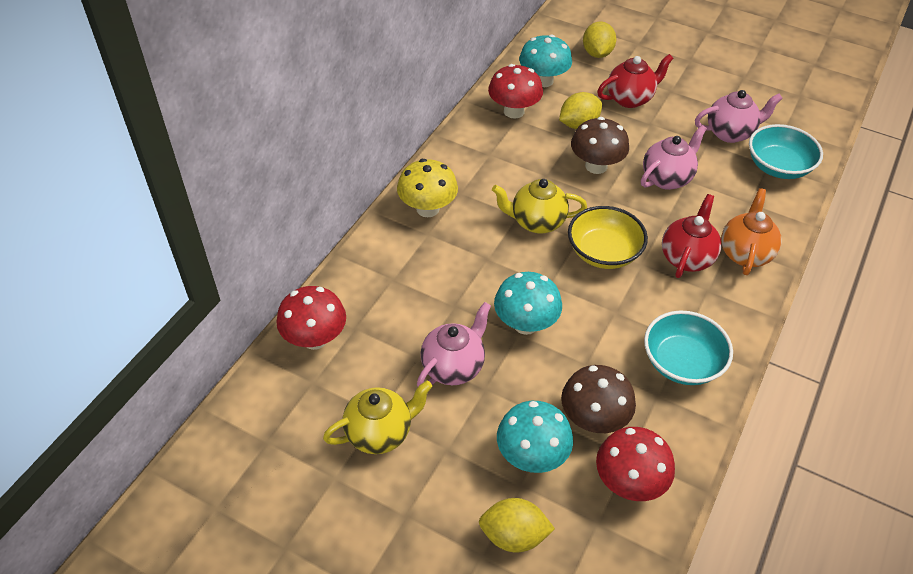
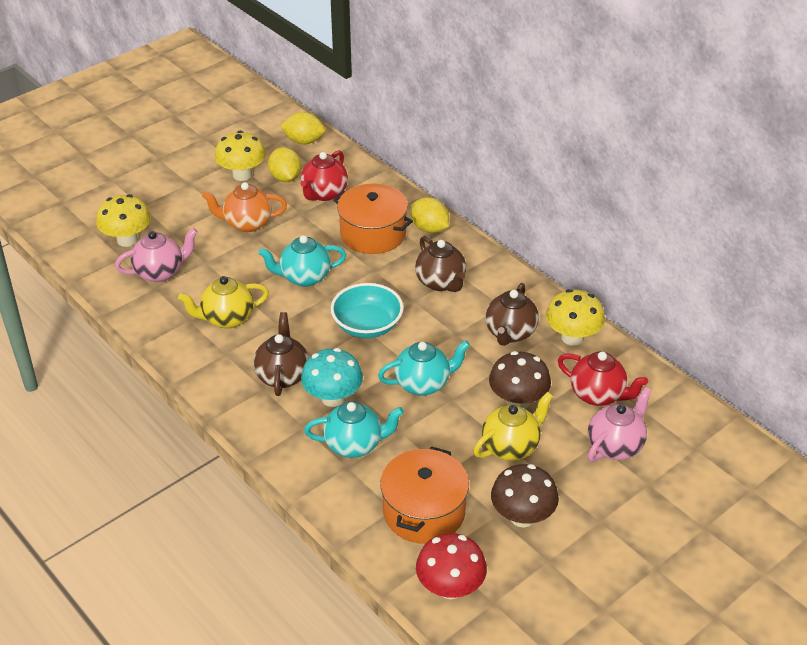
brown teapot: none = 0 -> [254,312,309,396] [415,236,466,292] [485,283,539,346] = 3
orange pot: none = 0 -> [333,183,413,254] [380,446,469,544] = 2
pink teapot: [417,302,491,386] [641,125,707,190] [695,90,783,143] = 3 -> [115,228,198,282] [588,387,652,462] = 2
red mushroom: [276,286,346,350] [488,64,543,119] [596,427,675,501] = 3 -> [416,533,487,599] = 1
turquoise bowl: [644,310,733,385] [749,124,823,179] = 2 -> [331,283,404,338] = 1
turquoise mushroom: [494,272,562,335] [497,401,573,473] [519,34,572,87] = 3 -> [301,348,363,407] = 1
turquoise teapot: none = 0 -> [258,235,346,287] [304,401,404,458] [378,341,470,396] = 3
yellow bowl: [568,206,648,269] = 1 -> none = 0
yellow mushroom: [397,159,458,217] = 1 -> [96,194,151,247] [215,131,266,181] [546,289,605,345] = 3

